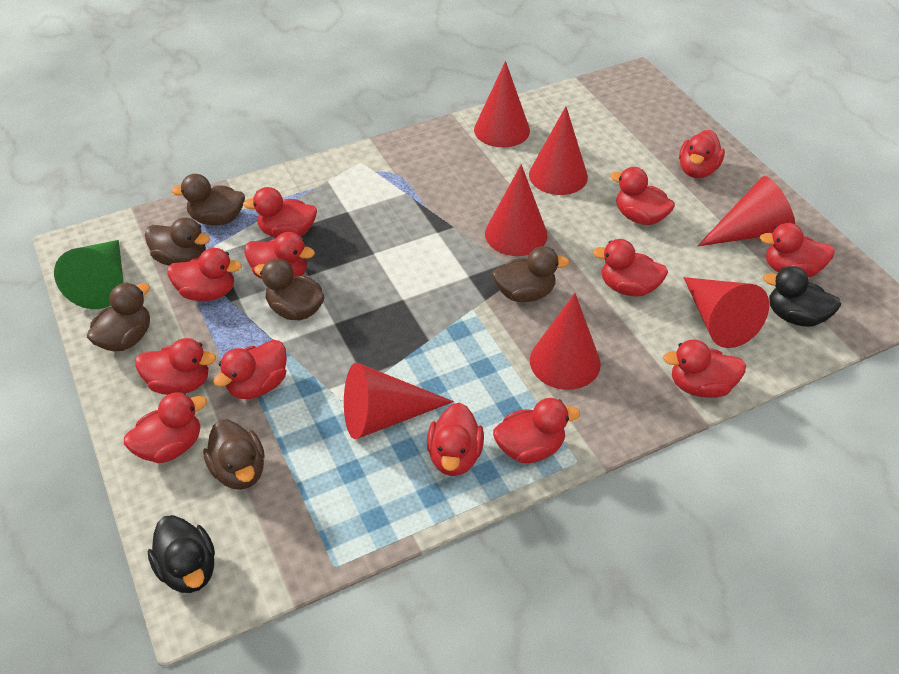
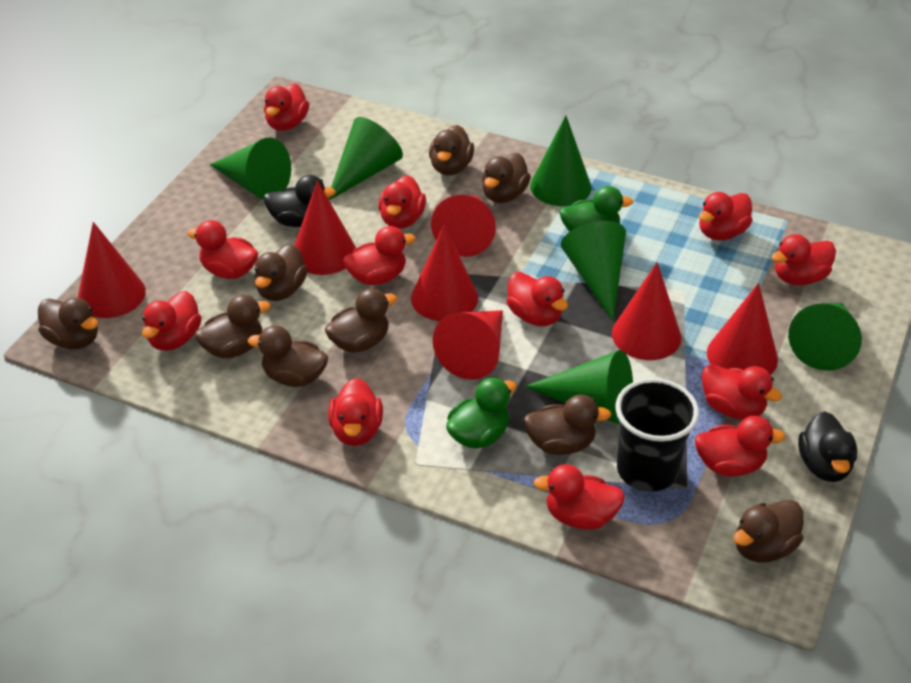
black cup: none = 0 -> [615,378,699,492] = 1
brown duck: [87,283,150,352] [145,217,210,266] [171,174,245,226] [203,419,265,490] [254,259,324,321] [492,246,569,302] = 6 -> [38,297,98,349] [195,295,271,358] [248,326,328,387] [255,244,307,301] [325,288,397,353] [429,125,474,175] [482,153,531,203] [523,395,611,455] [734,500,804,563] = 9
green cone: [54,240,124,309] = 1 -> [210,137,291,200] [328,117,403,200] [525,350,633,424] [530,116,591,206] [561,221,626,321] [788,303,862,371] = 6
green duck: none = 0 -> [446,378,517,449] [560,186,633,232] = 2
red duck: [124,392,207,463] [135,338,216,395] [167,248,242,301] [213,340,287,399] [243,187,317,238] [244,232,315,279] [427,403,484,476] [493,398,580,463] [592,239,668,296] [610,167,675,225] [663,339,746,398] [679,130,725,178] [760,223,835,277] = 13 -> [142,291,202,351] [187,220,258,279] [264,83,309,131] [328,378,383,446] [343,226,416,285] [379,175,426,229] [506,272,568,326] [533,464,625,530] [695,416,786,476] [699,192,753,240] [702,364,782,419] [771,234,836,285] = 12

